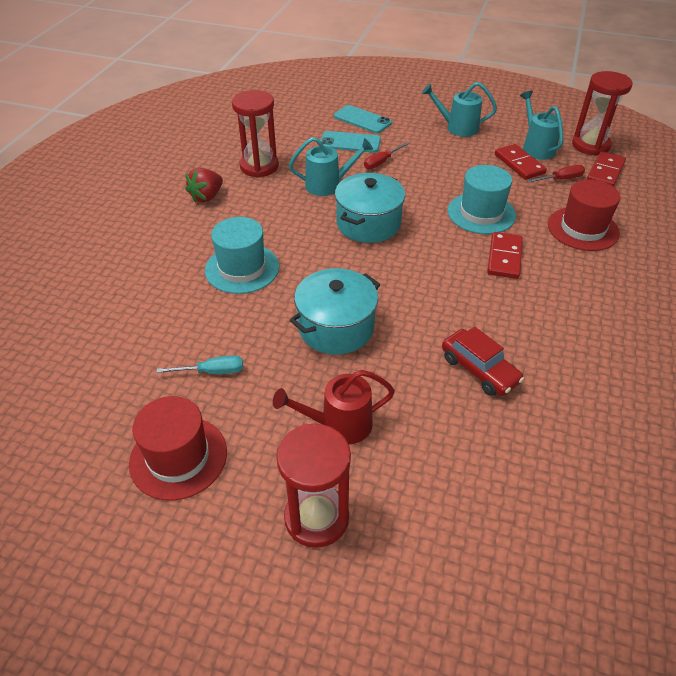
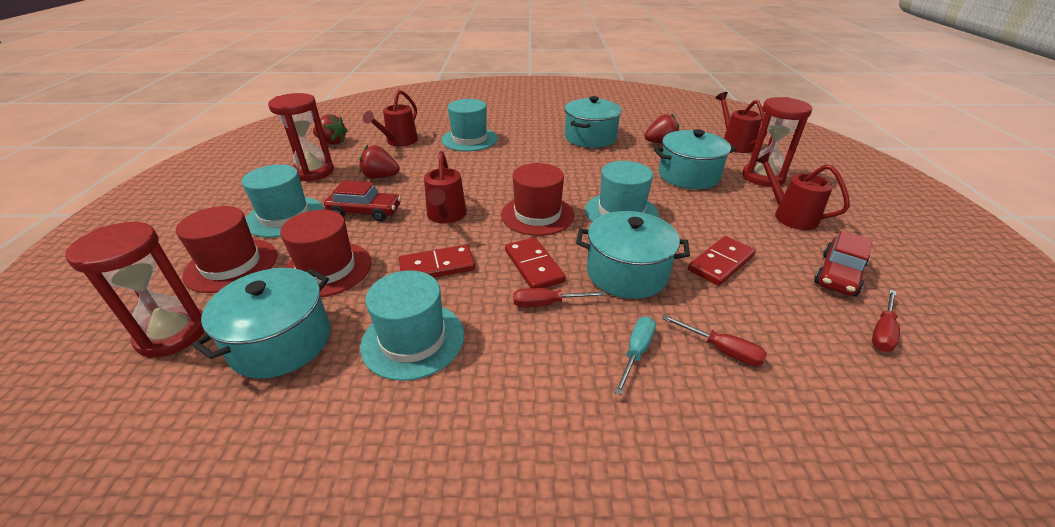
red car: [442,327,524,396] = 1 -> [324,180,401,222] [814,231,872,296] = 2
red hat: [129,396,227,501] [548,180,621,251] = 2 -> [176,206,277,293] [280,210,372,297] [501,163,574,236] = 3
red screwdriver: [364,142,409,169] [527,165,585,183] = 2 -> [513,288,606,307] [662,315,767,366] [872,290,900,352] = 3
red strawberry: [185,168,223,203] = 1 -> [313,114,348,145] [359,145,400,178] [644,113,679,144] = 3
red watering can: [273,370,395,444] = 1 -> [363,90,418,146] [424,151,467,224] [716,92,767,153] [755,152,850,230] = 4
turquoise hat: [205,217,279,294] [448,165,516,234] = 2 -> [241,164,324,237] [360,270,464,381] [441,99,498,151] [585,161,659,222] = 4
turquoise phone: [321,131,381,153] [334,105,392,133] = 2 -> none = 0
turquoise pot: [290,268,381,355] [335,173,405,243] = 2 -> [192,268,330,379] [565,96,622,148] [576,211,690,299] [654,129,736,189] = 4
turquoise watering can: [289,137,373,196] [422,82,497,137] [520,91,563,160] = 3 -> none = 0

